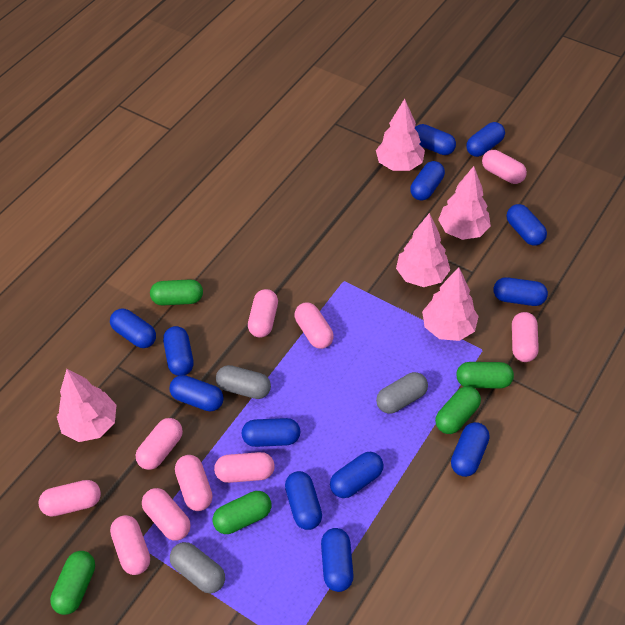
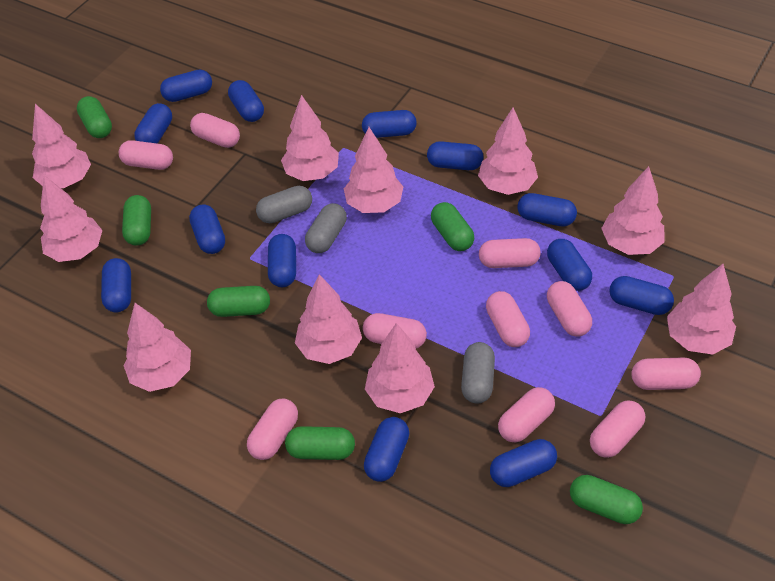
green capsule: [50,551,95,615] [150,279,203,305] [212,491,271,534] [435,386,481,434] [456,362,514,388] = 5 -> [77,96,112,138] [122,195,151,246] [207,286,270,317] [285,426,355,460] [431,202,474,251] [570,475,643,524] = 6
pink tree: [57,369,116,442] [376,99,425,171] [396,213,450,287] [422,267,479,341] [438,166,491,240] = 5 -> [32,104,91,188] [40,175,103,262] [123,303,191,392] [281,95,339,181] [295,274,362,364] [344,127,403,213] [365,323,435,413] [478,107,538,195] [601,166,665,255] [667,264,736,354] = 10

